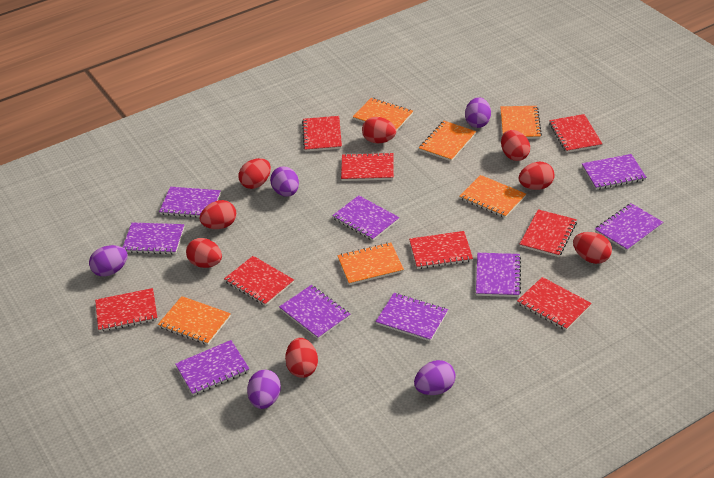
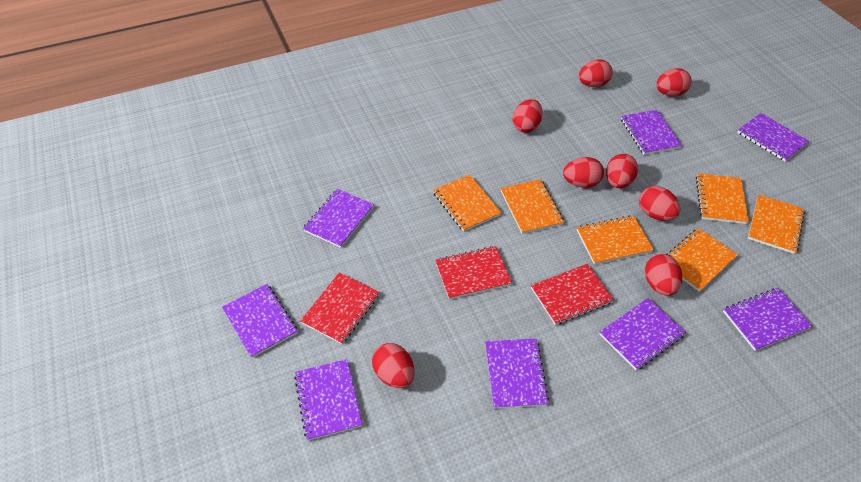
purple egg: [89,245,128,277] [247,370,281,409] [270,167,299,197] [414,360,456,395] [465,97,491,128] = 5 -> none = 0
purple notebook: [123,223,184,254] [159,187,221,218] [175,340,249,396] [279,285,350,339] [332,195,399,241] [375,293,448,341] [476,253,521,297] [582,154,647,190] [595,203,663,251] = 9 -> [222,284,297,358] [294,359,363,441] [303,189,374,248] [485,339,549,409] [600,298,686,370] [621,110,682,155] [723,288,813,351] [737,113,809,161] = 8
red notebook: [95,288,158,332] [224,256,294,306] [302,116,342,152] [341,152,394,181] [409,231,473,269] [517,277,592,330] [520,209,577,257] [549,114,602,153] = 8 -> [300,272,380,344] [435,246,512,300] [531,264,614,325] = 3

